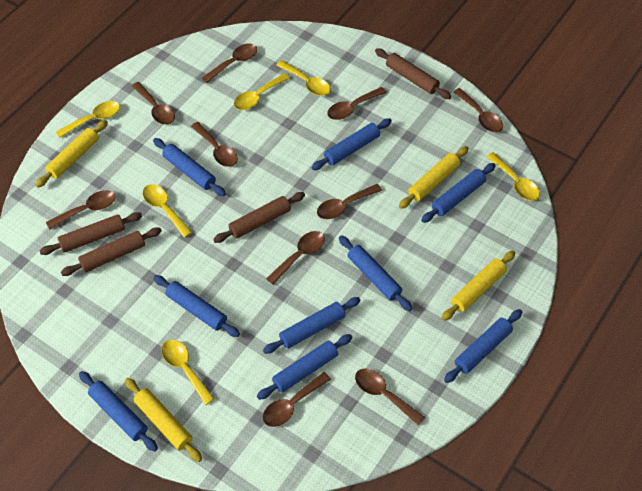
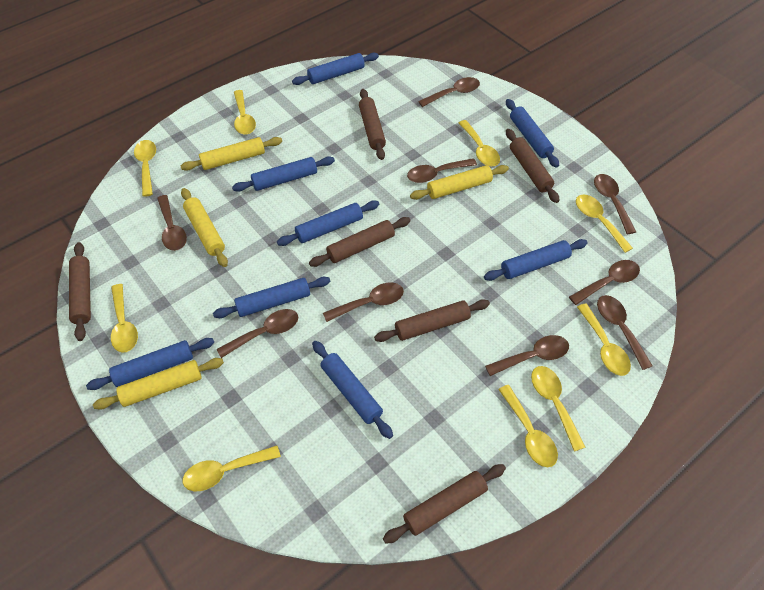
blue rolling pin: [79,371,158,451] [153,138,226,196] [153,275,240,337] [257,334,352,400] [263,297,360,354] [312,118,392,170] [339,235,412,311] [421,163,496,223] [444,309,522,383] = 9 -> [86,338,214,390] [213,277,330,318] [232,156,335,192] [277,200,379,246] [292,53,379,85] [312,341,393,439] [484,239,588,281] [506,99,559,168] = 8
brown rolling pin: [40,212,142,255] [61,227,162,276] [213,192,305,243] [375,48,451,99] = 4 -> [69,242,91,341] [309,217,411,267] [359,89,386,160] [374,299,490,342] [383,464,506,544] [506,129,559,203] = 6
brown spoon: [46,190,116,229] [132,82,175,125] [191,122,238,167] [202,43,257,83] [263,372,331,427] [266,231,325,285] [317,184,382,219] [327,87,387,120] [355,368,425,426] [453,88,503,132] = 10 -> [157,195,187,251] [217,309,298,358] [323,282,404,322] [407,158,477,183] [418,77,480,107] [485,335,569,376] [569,260,640,305] [594,174,636,234] [597,295,653,370] = 9
yellow spoon: [56,101,120,138] [143,184,192,238] [161,340,215,405] [234,73,290,110] [276,60,331,96] [486,152,540,201] = 6 -> [111,284,138,353] [134,140,156,197] [183,445,281,491] [234,90,256,135] [459,120,500,166] [498,385,558,467] [531,366,585,451] [576,195,633,253] [577,304,631,376] = 9

